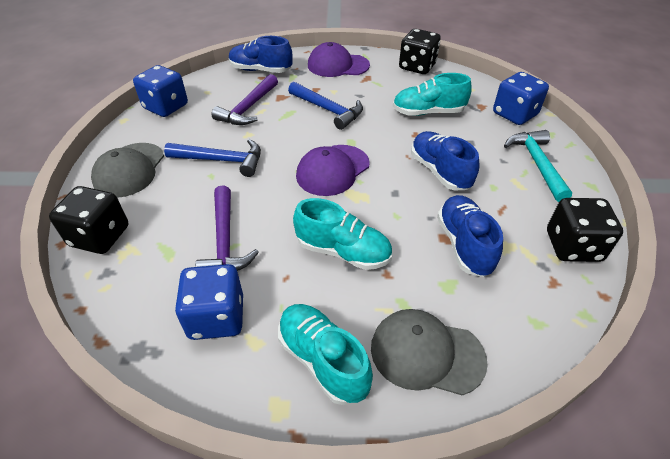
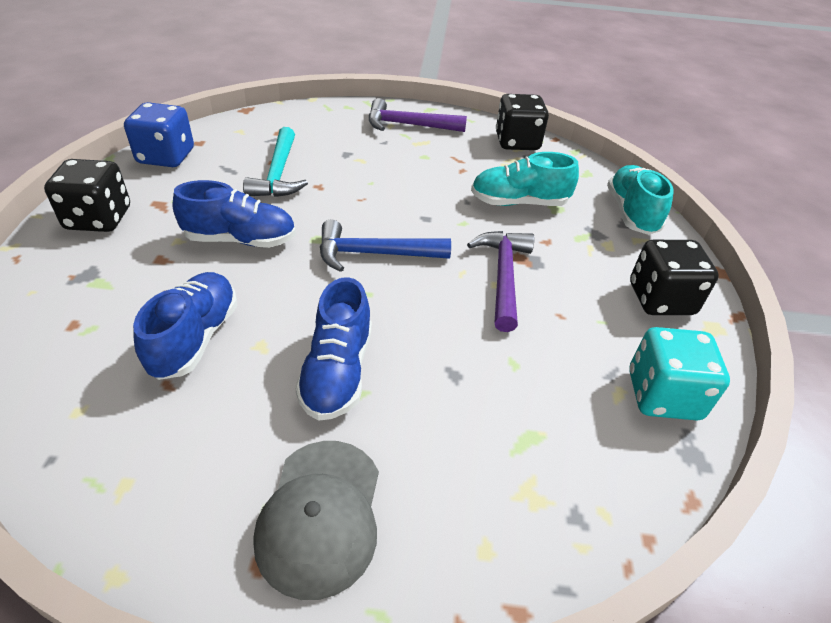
blue dice: [133,65,188,117] [175,264,243,340] [493,72,549,125] = 3 -> [124,102,194,167] = 1
blue hammer: [164,139,261,177] [288,82,363,130] = 2 -> [320,219,451,272] = 1
grey cap: [91,143,164,198] [371,309,488,395] = 2 -> [253,441,379,600] = 1
purple cap: [296,145,370,196] [308,42,370,77] = 2 -> none = 0
turquoise dice: none = 0 -> [629,327,730,420] = 1
turquoise shoe: [278,304,373,405] [293,198,392,270] [393,73,472,116] = 3 -> [471,152,579,206] [607,165,674,235] = 2

